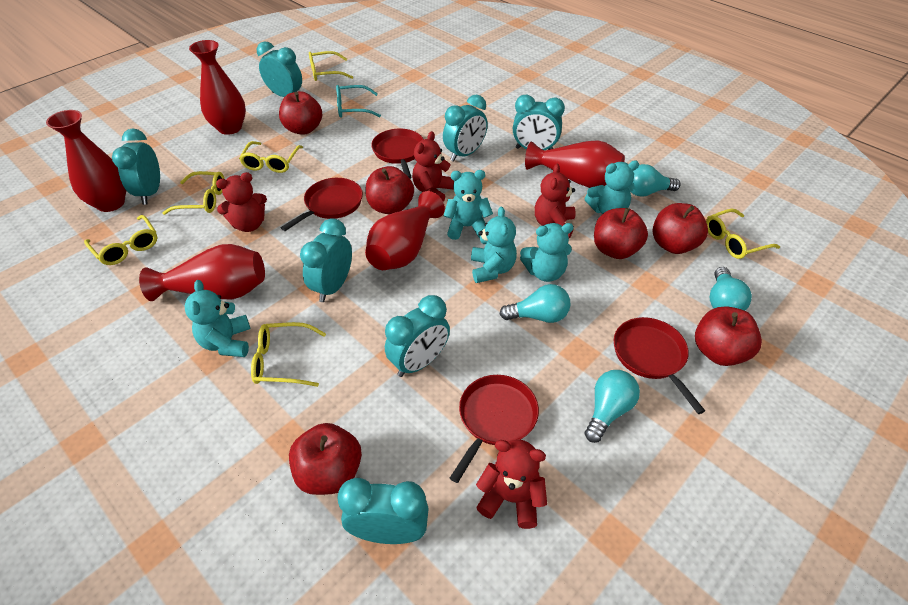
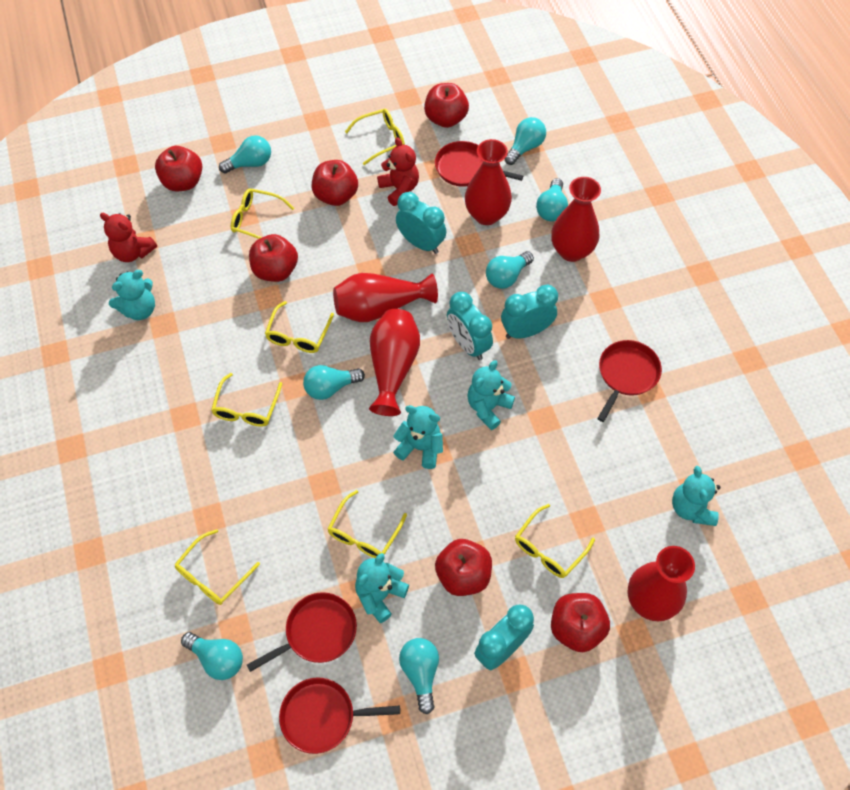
red teddy bear: [216,172,267,232] [412,131,454,202] [476,439,547,529] [535,164,576,238] = 4 -> [100,213,157,262] [377,137,419,206] = 2
turquoise clock: [112,128,160,205] [257,41,302,97] [300,218,352,302] [337,478,429,544] [385,295,450,377] [443,95,488,162] [513,95,565,150] = 7 -> [396,192,446,254] [447,292,493,360] [474,605,534,670] [501,285,558,339] = 4
turquoise glasses: [336,85,381,118] = 1 -> none = 0
turquoise light bulb: [500,284,571,323] [584,370,640,443] [631,164,681,197] [710,267,752,311] = 4 -> [181,632,243,680] [219,135,271,173] [303,365,365,400] [399,638,439,714] [486,251,534,289] [505,117,546,165] [536,178,568,221] = 7
yellow glasses: [84,215,157,265] [163,171,224,215] [239,141,303,173] [251,322,326,387] [309,51,353,81] [706,209,780,259] = 6 -> [174,529,260,605] [211,373,282,427] [231,188,295,239] [265,301,334,353] [327,490,407,558] [345,109,405,165] [515,504,595,578] = 7

